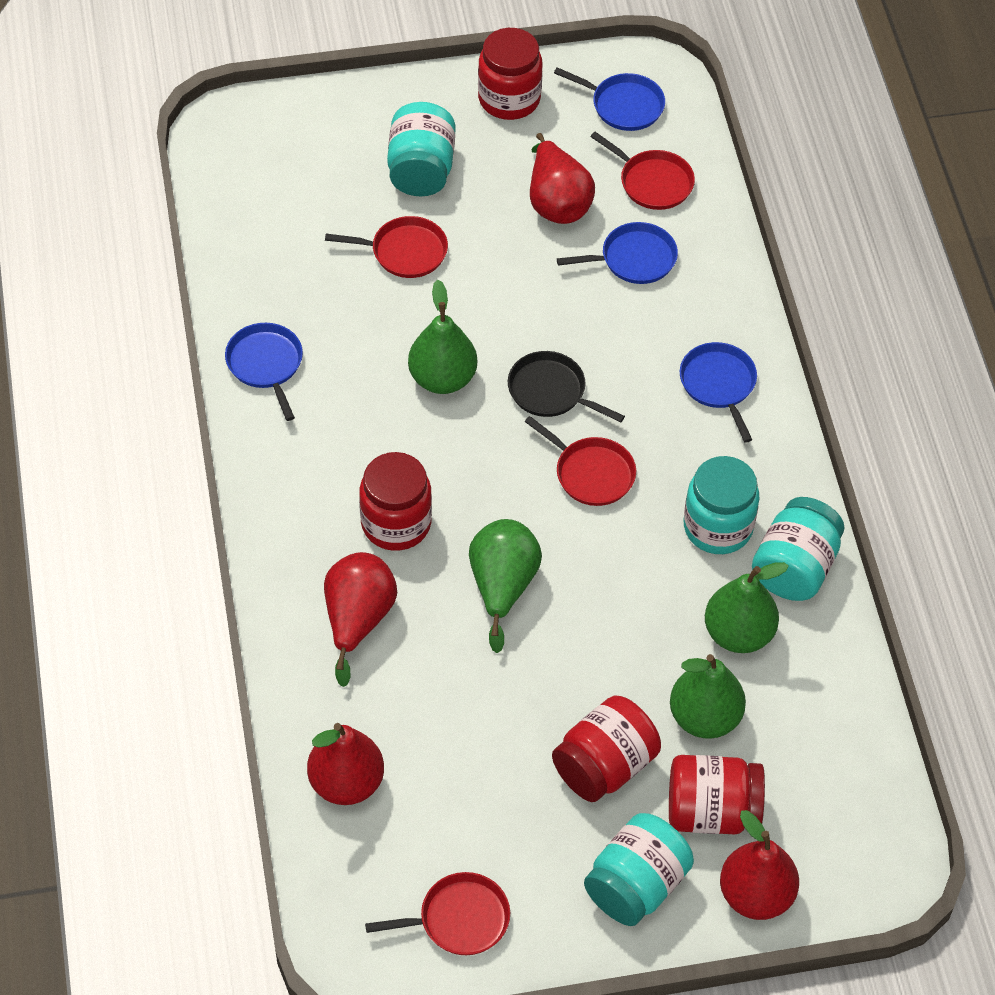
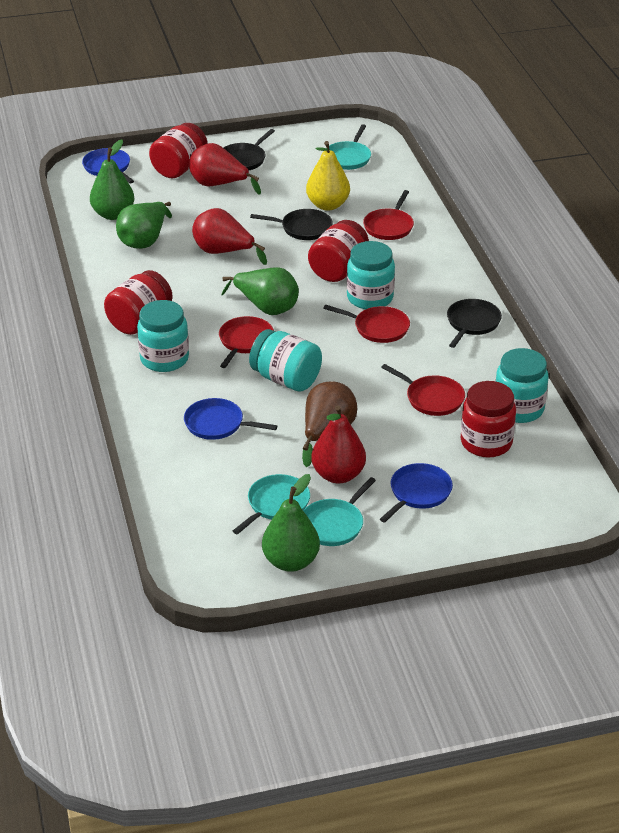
black pan: [508,351,625,422] = 1 -> [224,129,275,171] [250,209,333,240] [447,299,502,348] = 3
blue pan: [225,323,303,421] [554,67,665,131] [557,222,678,284] [680,342,757,443] = 4 -> [82,148,134,183] [184,398,277,440] [380,463,453,523] = 3
brown pear: none = 0 -> [302,381,357,467] = 1
red pear: [307,723,384,805] [324,552,397,687] [530,133,595,224] [720,810,799,920] = 4 -> [189,143,261,194] [192,208,267,265] [311,405,366,483] = 3
turquoise pan: none = 0 -> [233,474,310,535] [303,477,376,546] [329,124,371,170] = 3
yellow pear: none = 0 -> [306,141,350,211] = 1

